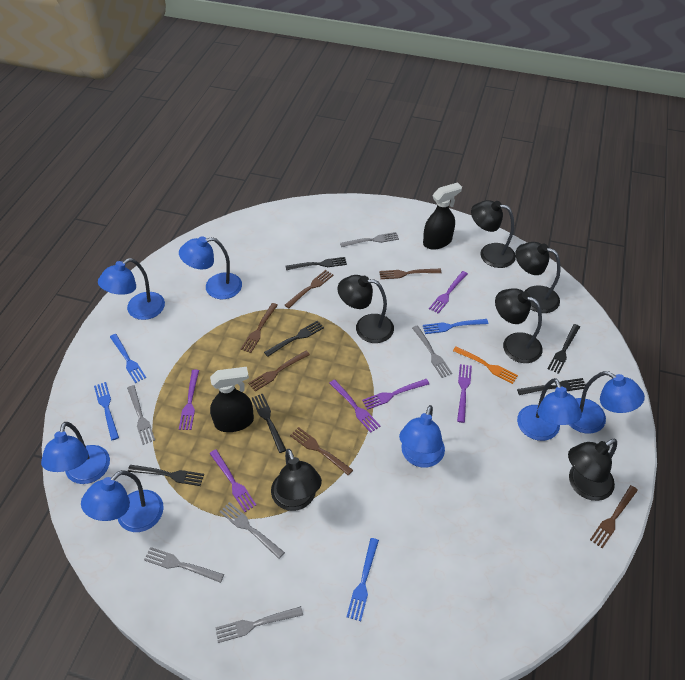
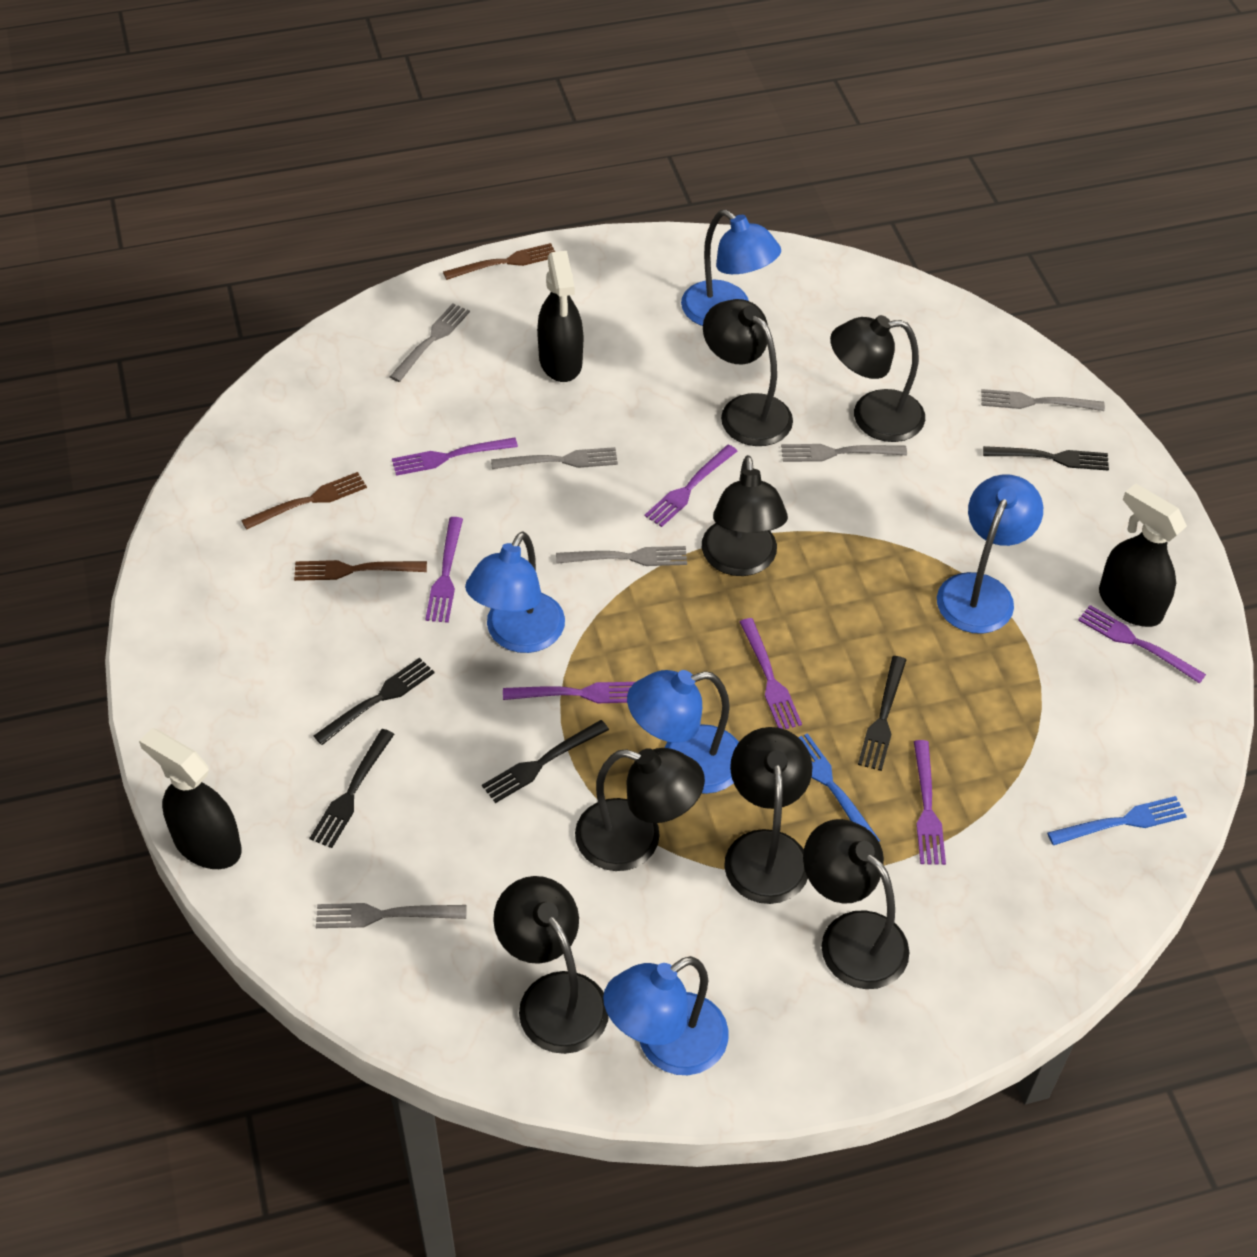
black fork: [128,465,204,486] [252,394,286,453] [264,320,324,357] [286,257,347,270] [517,378,586,395] [548,324,580,374] = 6 -> [309,729,394,848] [314,658,435,745] [482,720,609,803] [858,656,906,771] [983,446,1109,471] = 5
black lamp: [271,449,322,511] [338,275,394,343] [471,200,516,268] [495,288,543,363] [515,242,561,313] [568,439,617,501] = 6 -> [493,876,609,1054] [575,748,705,871] [702,455,788,576] [703,299,793,446] [724,727,812,904] [803,819,909,989] [830,315,925,442] = 7
black spray bottle: [210,367,254,432] [423,182,462,250] = 2 -> [139,728,242,869] [537,251,583,382] [1099,483,1187,627] = 3
blue fork: [94,382,119,440] [110,334,146,383] [347,538,379,621] [423,319,488,334] = 4 -> [799,733,880,842] [1047,796,1187,845] = 2
blue lamp: [41,422,110,484] [81,470,164,532] [98,258,165,320] [179,236,242,299] [399,405,445,468] [517,378,582,441] [569,371,645,434] = 7 -> [465,532,565,653] [603,956,728,1075] [627,670,739,794] [681,210,781,326] [937,475,1043,634] = 5
brown fork: [241,303,278,353] [248,351,310,391] [285,270,334,308] [290,427,353,476] [379,269,441,279] [590,485,638,548] = 6 -> [241,472,367,530] [294,560,427,581] [443,243,555,280] = 3
orange fork: [453,346,518,384] = 1 -> none = 0
purple fork: [179,370,199,430] [209,449,256,512] [330,379,380,433] [362,379,429,410] [429,271,468,314] [457,364,472,423] = 6 -> [392,438,518,476] [425,517,463,623] [503,682,635,703] [645,445,737,527] [740,618,802,729] [914,740,946,865] [1078,605,1206,684] = 7

